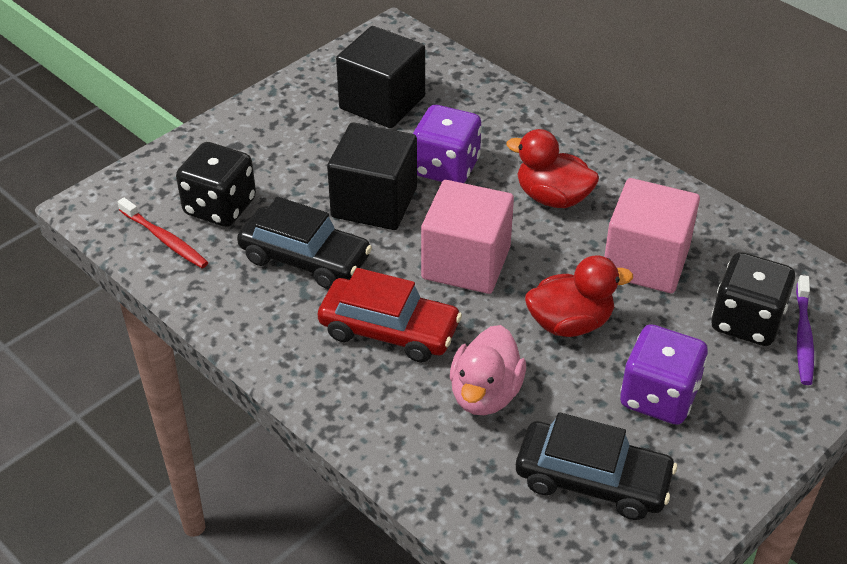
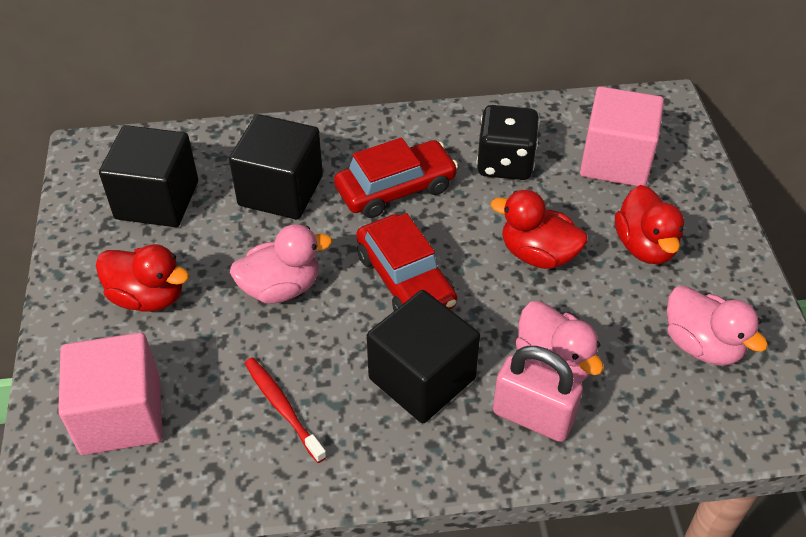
black car: [237,197,372,289] [516,412,677,520] = 2 -> none = 0
black cube: [327,122,417,230] [336,26,425,128] = 2 -> [99,125,198,227] [229,114,323,220] [367,290,480,423] = 3
black dice: [176,142,256,227] [711,252,795,346] = 2 -> [477,105,539,180] = 1
pink duck: [450,325,526,415] = 1 -> [230,224,332,304] [515,301,603,383] [667,286,768,366] = 3
pink padlock: none = 0 -> [493,346,583,442] = 1
purple dice: [413,105,481,183] [620,324,708,425] = 2 -> none = 0
purple toothbrush: [796,275,814,385] = 1 -> none = 0
red car: [318,268,462,363] = 1 -> [334,137,458,218] [356,213,457,311] = 2
red duck: [506,129,599,208] [525,255,633,337] = 2 -> [96,244,189,312] [491,190,588,269] [615,185,684,264] = 3

